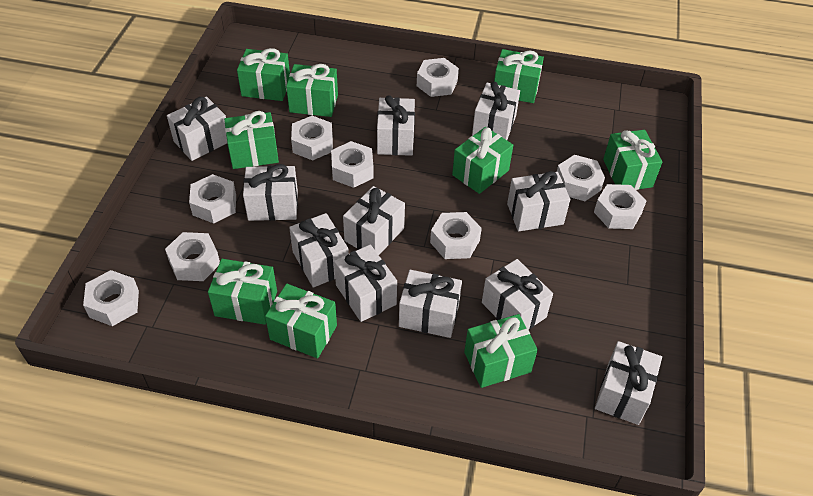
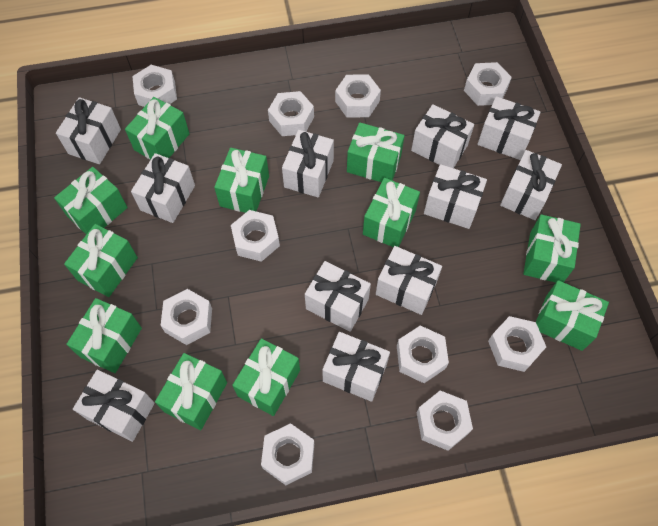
green gift: [208,259,277,325] [224,111,279,169] [237,48,290,101] [265,284,337,358] [286,64,338,117] [452,127,513,194] [464,314,538,388] [494,49,544,103] [603,130,662,190] = 9 -> [54,167,128,235] [64,224,138,297] [66,298,142,373] [125,97,190,159] [155,353,227,430] [214,148,269,213] [232,338,300,416] [347,122,405,182] [363,178,420,247] [523,214,581,283] [536,280,609,351] = 11
white nut: [83,270,139,326] [165,232,220,281] [189,174,236,223] [291,116,333,161] [331,141,374,188] [417,58,459,97] [430,212,482,259] [557,155,605,201] [594,184,646,229] = 9 -> [132,65,177,107] [161,289,212,345] [231,210,280,262] [261,423,314,485] [268,91,314,136] [335,75,381,117] [397,325,449,383] [416,390,473,451] [464,62,512,106] [488,316,546,372] = 10

